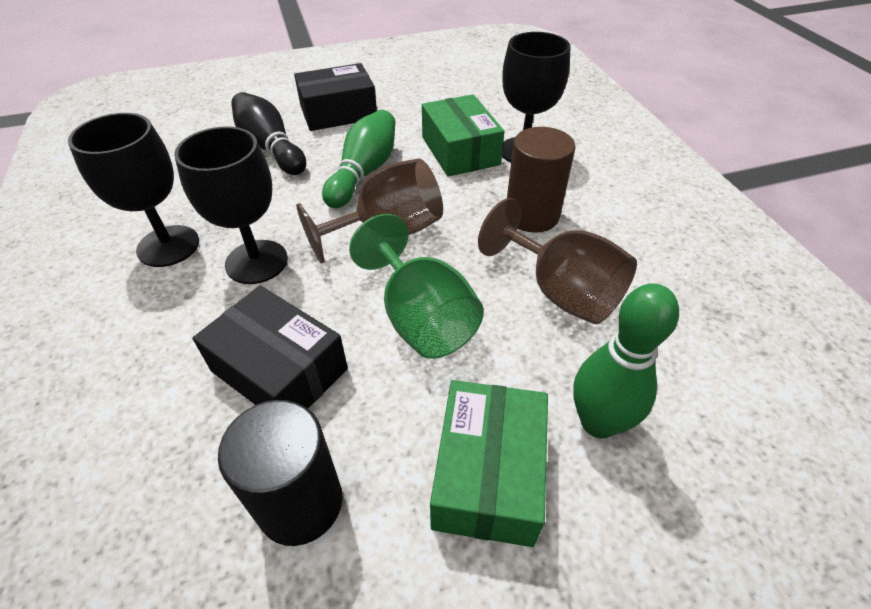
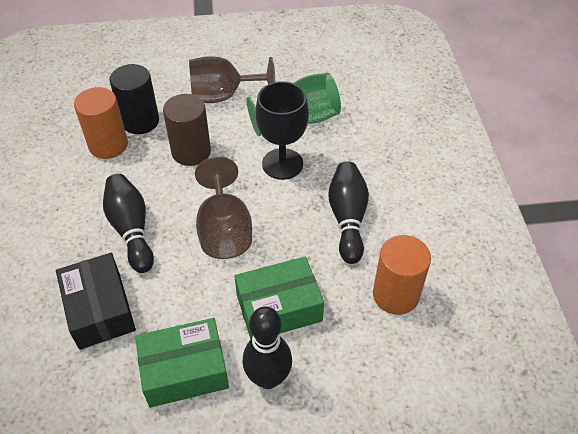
black bowling pin: [231,92,306,175] = 1 -> [103,174,154,273] [243,307,292,389] [328,161,369,264] = 3
black box: [192,286,348,408] [294,63,377,131] = 2 -> [56,253,136,350] = 1
black goblet: [68,113,199,267] [174,126,288,284] [502,32,571,163] = 3 -> [256,81,309,180] = 1
green bowling pin: [322,110,395,208] [573,283,679,438] = 2 -> none = 0
orange cylinder: none = 0 -> [74,87,128,159] [373,235,431,315] = 2

